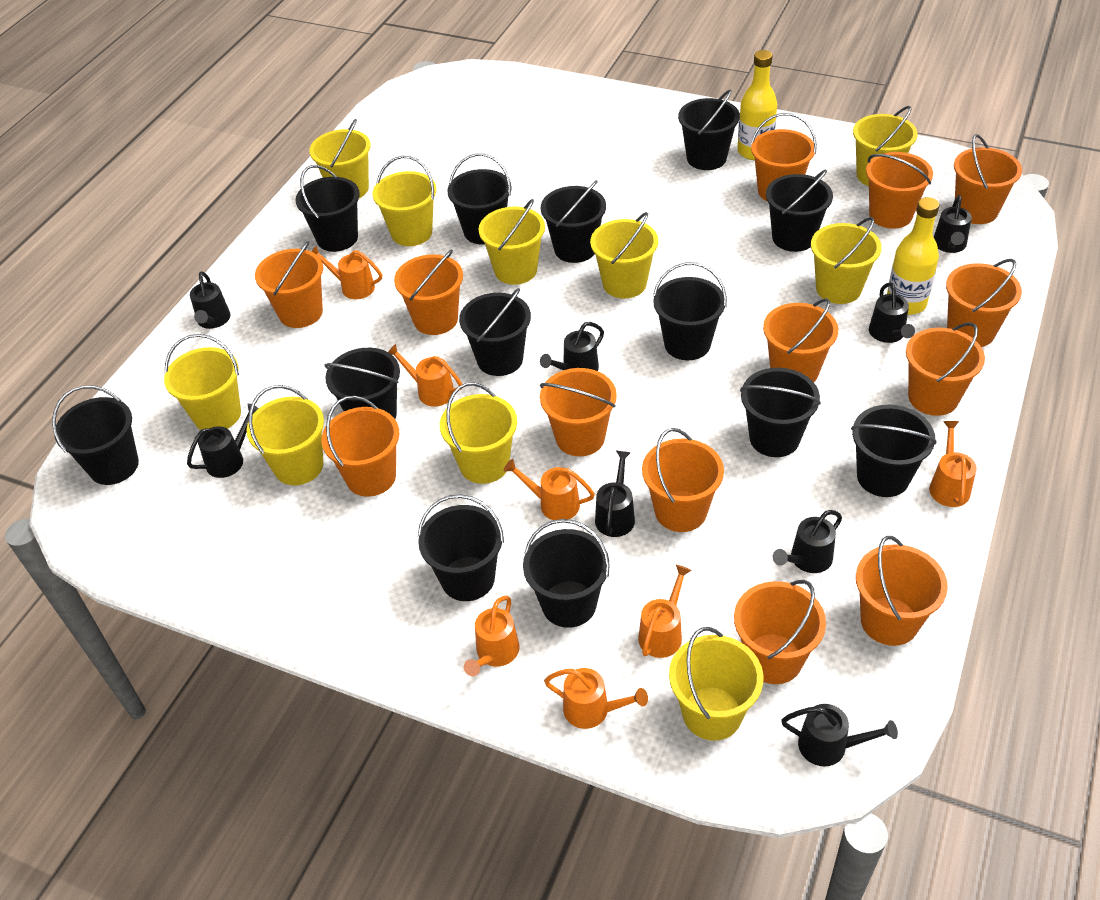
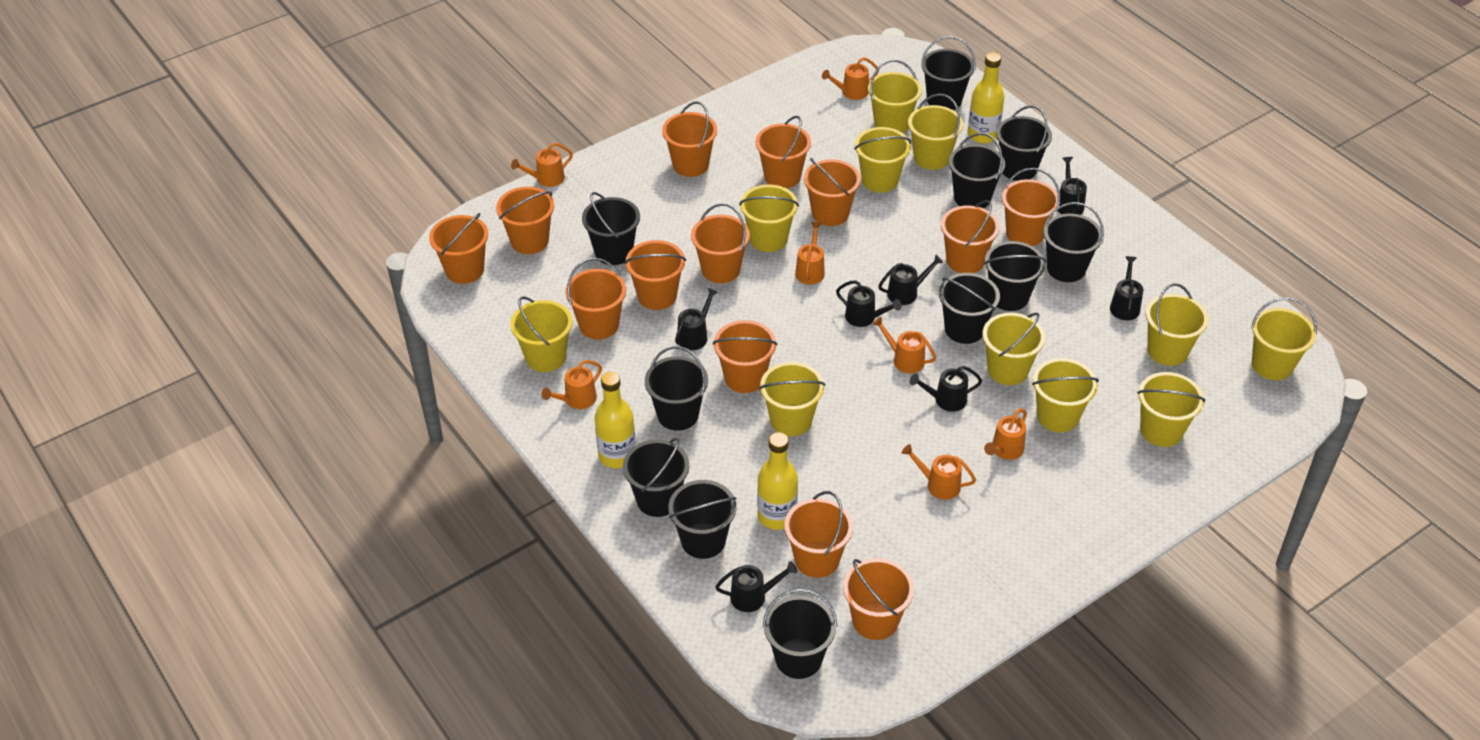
black bucket: [52,386,139,485] [296,165,360,252] [324,348,400,419] [418,494,504,601] [447,153,512,245] [459,288,531,376] [523,519,609,628] [541,180,606,263] [653,262,727,360] [678,90,740,170] [740,368,821,457] [766,169,833,252] [851,405,936,497] = 13 -> [582,192,640,265] [623,438,689,517] [645,346,708,431] [668,480,737,559] [763,589,837,679] [921,36,976,110] [939,273,1000,344] [949,133,1005,208] [984,241,1046,311] [996,105,1052,181] [1043,202,1104,282] = 11
black watering can: [187,403,259,478] [190,271,230,329] [540,322,604,371] [595,451,635,537] [773,510,842,573] [781,704,898,766] [869,282,915,343] [934,195,972,253] = 8 -> [675,288,718,350] [715,561,797,612] [836,280,902,327] [878,255,943,305] [910,366,982,412] [1057,157,1087,215] [1110,256,1143,320] = 7
yellow bottle: [737,50,777,160] [887,197,940,315] = 2 -> [595,372,636,468] [757,432,798,530] [968,52,1004,144] = 3
yellow bucket: [164,334,241,430] [247,385,324,485] [309,119,371,198] [372,156,436,246] [440,382,517,484] [479,199,545,285] [590,212,658,299] [669,627,763,741] [811,217,882,304] [853,106,918,186] = 10 -> [510,296,572,372] [739,184,799,252] [759,362,825,436] [854,127,911,192] [868,60,922,133] [908,94,963,170] [982,313,1045,385] [1032,358,1099,433] [1137,372,1205,447] [1146,283,1208,366] [1251,297,1317,380] = 11

